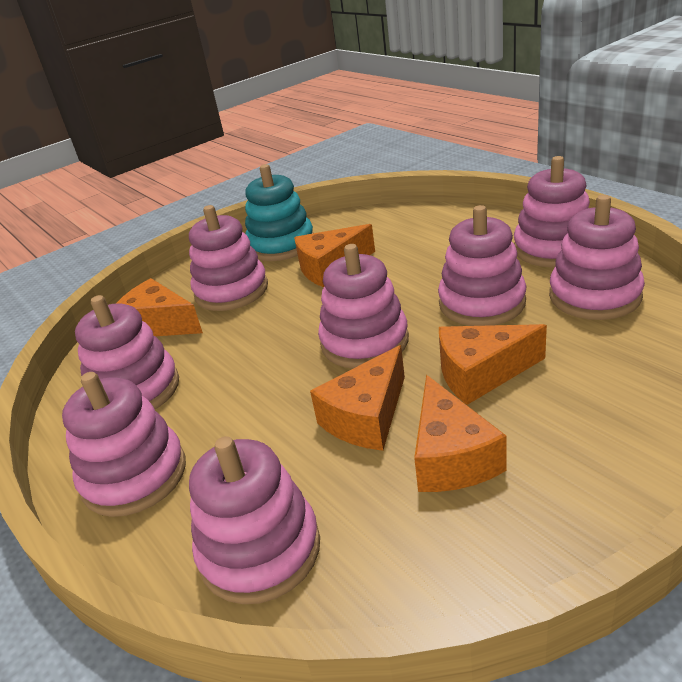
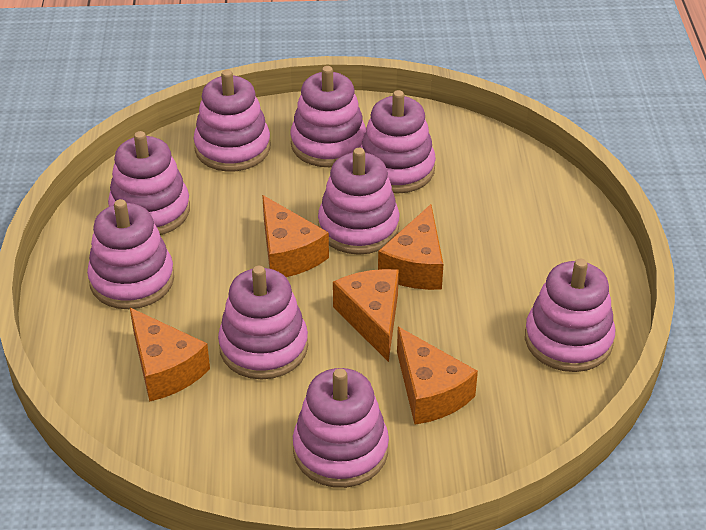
pink stacking toy: [62,372,186,517] [75,295,179,409] [189,205,268,311] [189,436,320,604] [318,244,409,368] [438,205,526,326] [514,156,590,267] [549,195,645,320] = 8 -> [87,199,174,309] [108,131,190,235] [194,70,270,172] [218,266,308,380] [290,66,366,167] [293,368,389,488] [318,148,399,255] [360,90,436,194] [525,259,615,372] = 9
turquoise stacking toy: [245,164,313,261] = 1 -> none = 0

